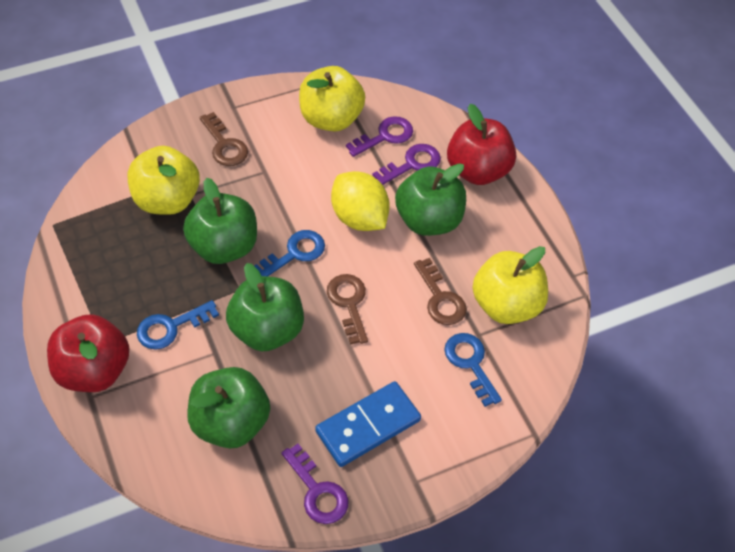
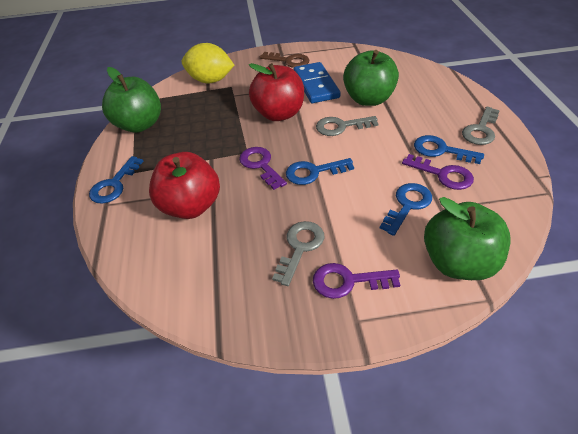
blue key: [137,300,219,349] [255,230,325,276] [444,333,502,407] = 3 -> [89,156,143,204] [286,158,354,185] [380,183,432,236] [414,135,484,164] = 4
brown key: [199,112,248,166] [327,274,368,345] [414,258,467,325] = 3 -> [260,52,309,68] = 1
green apple: [183,178,257,264] [187,367,270,448] [226,263,304,351] [395,163,466,236] = 4 -> [102,67,161,133] [343,50,399,106] [424,197,510,280] = 3
grey key: none = 0 -> [272,221,324,286] [316,116,378,136] [462,107,500,145] = 3
yellow apple: [128,146,200,215] [299,66,365,131] [472,246,548,324] = 3 -> none = 0

